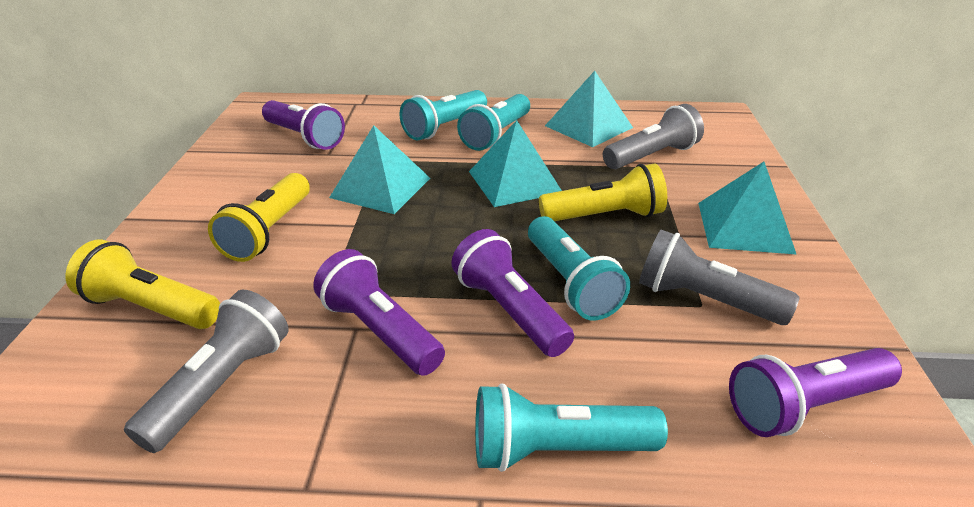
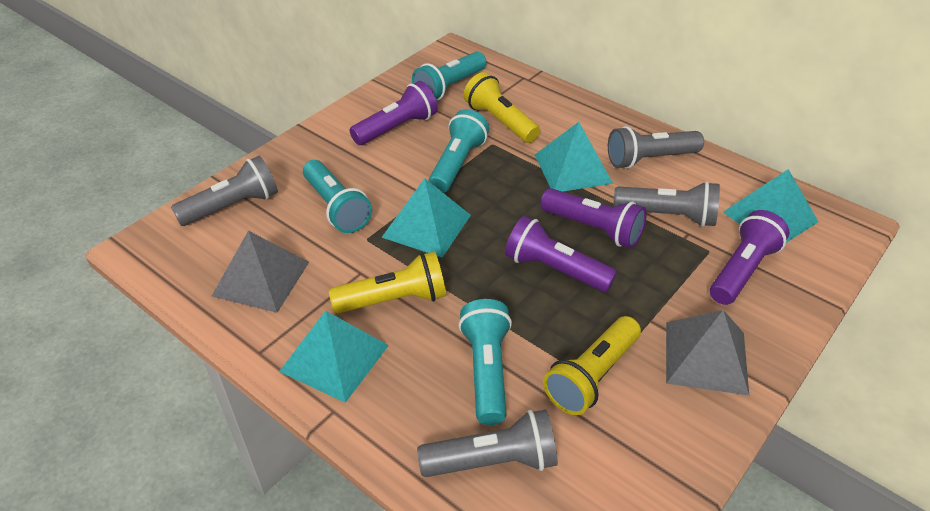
grey flashlight: [124,290,289,453] [603,104,704,169] [639,230,799,325] = 3 -> [171,156,278,226] [417,409,558,477] [608,126,704,169] [613,181,720,227] = 4
grey pyramid: none = 0 -> [212,231,309,313] [666,310,749,396] = 2

